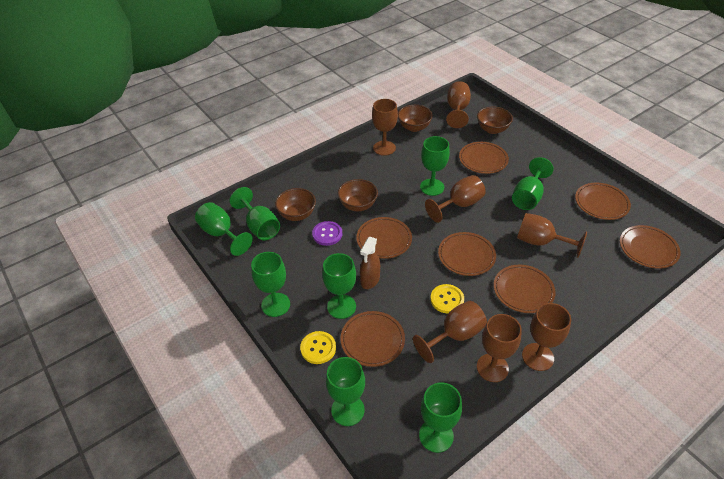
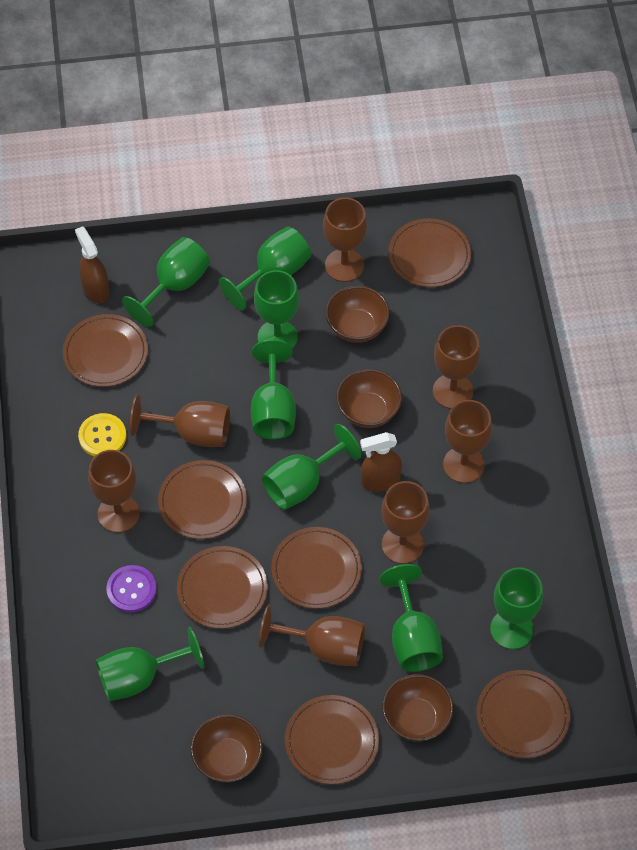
brown spray bottle: [360,237,380,289] = 1 -> [75,226,109,303] [360,432,402,492] = 2
yellow button: [300,331,336,364] [430,284,464,313] = 2 -> [78,413,126,457] = 1

